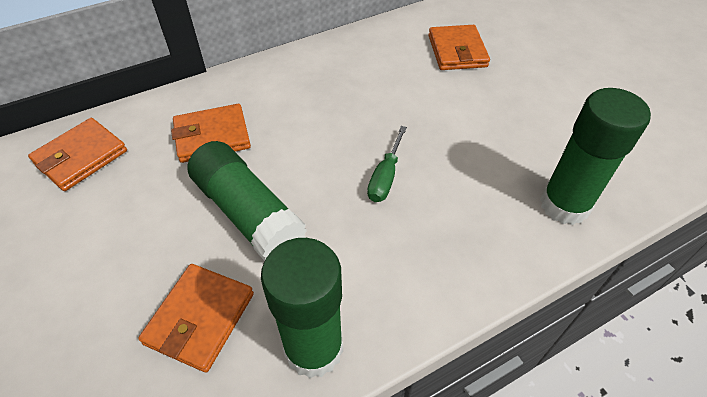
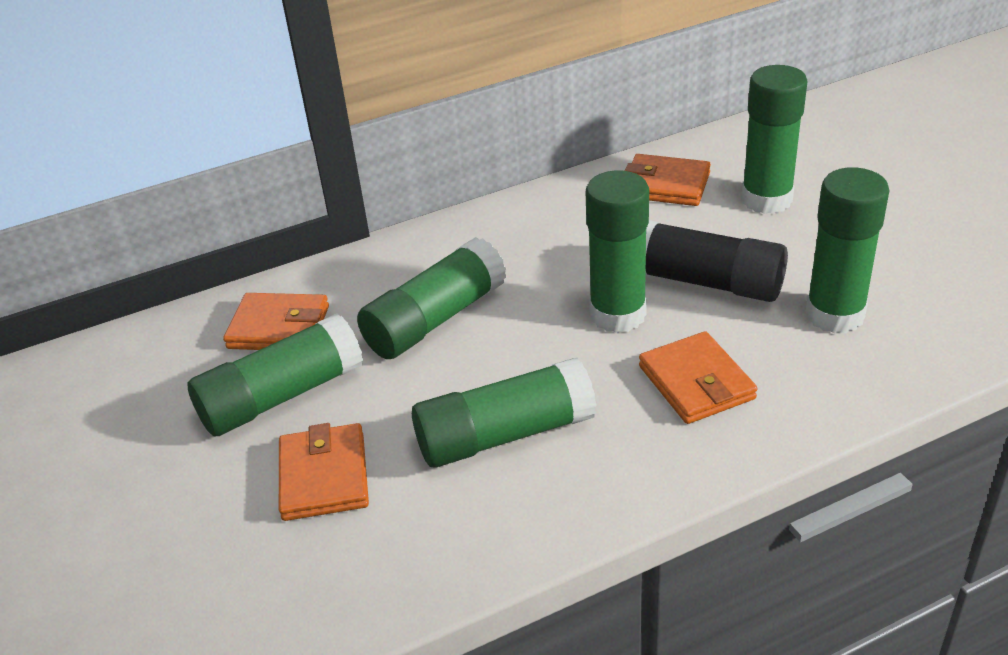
black glue stick: none = 0 -> [645,220,788,302] = 1
green glue stick: [187,141,307,261] [261,238,343,378] [540,88,651,225] = 3 -> [187,313,363,437] [357,237,506,359] [412,358,597,468] [586,170,649,333] [741,65,807,214] [805,167,890,334] = 6
green screwdriver: [367,126,407,202] = 1 -> none = 0

